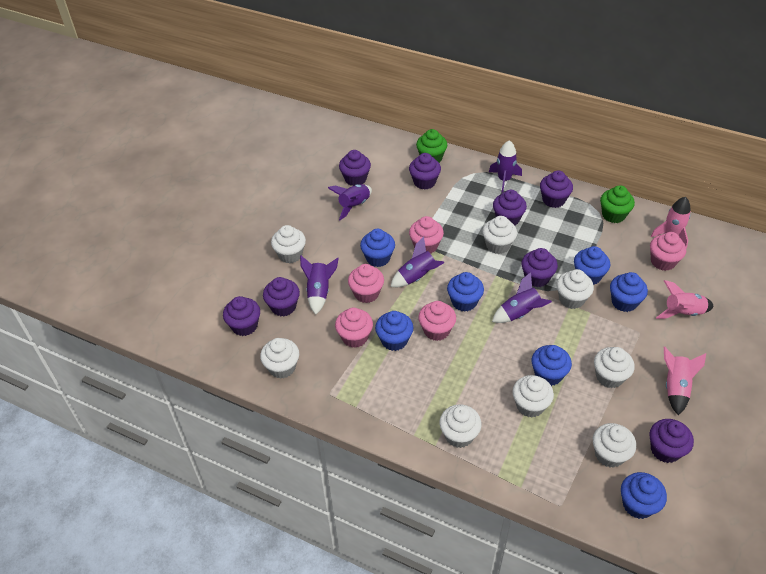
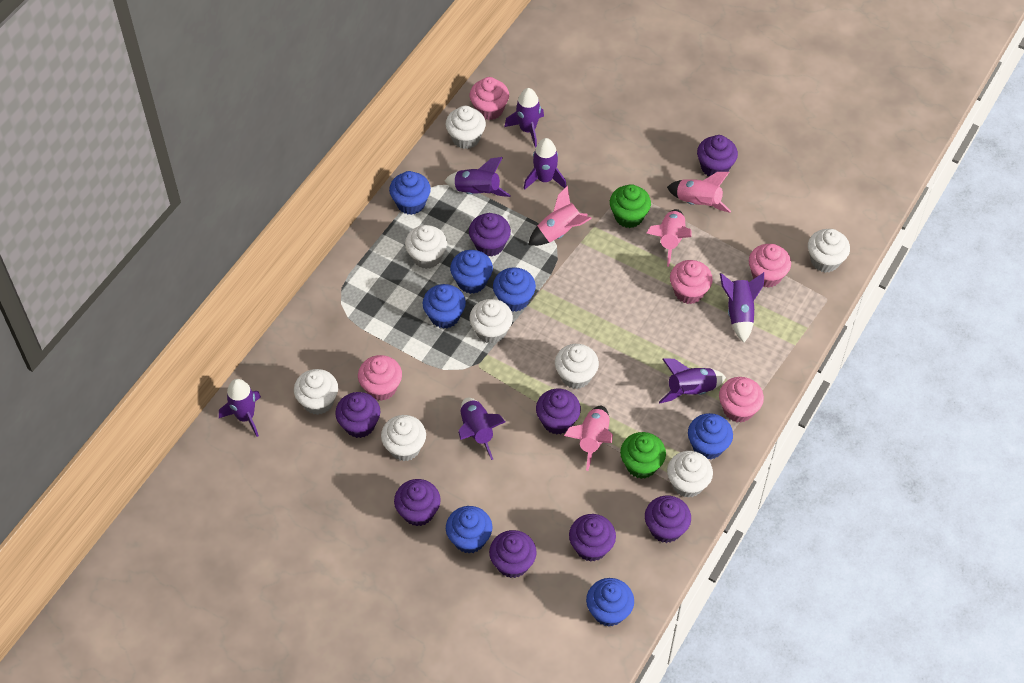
pink rocket: [651,197,691,249] [656,280,714,319] [664,347,706,415] = 3 -> [528,186,592,246] [564,406,613,471] [647,209,692,267] [667,172,731,213] = 4
purple rocket: [300,255,339,314] [328,184,372,220] [390,237,445,287] [489,140,522,193] [492,272,552,323] = 5 -> [219,379,261,437] [444,157,511,197] [458,398,505,460] [504,88,544,148] [524,138,567,190] [659,358,726,403] [720,272,764,342] = 7

